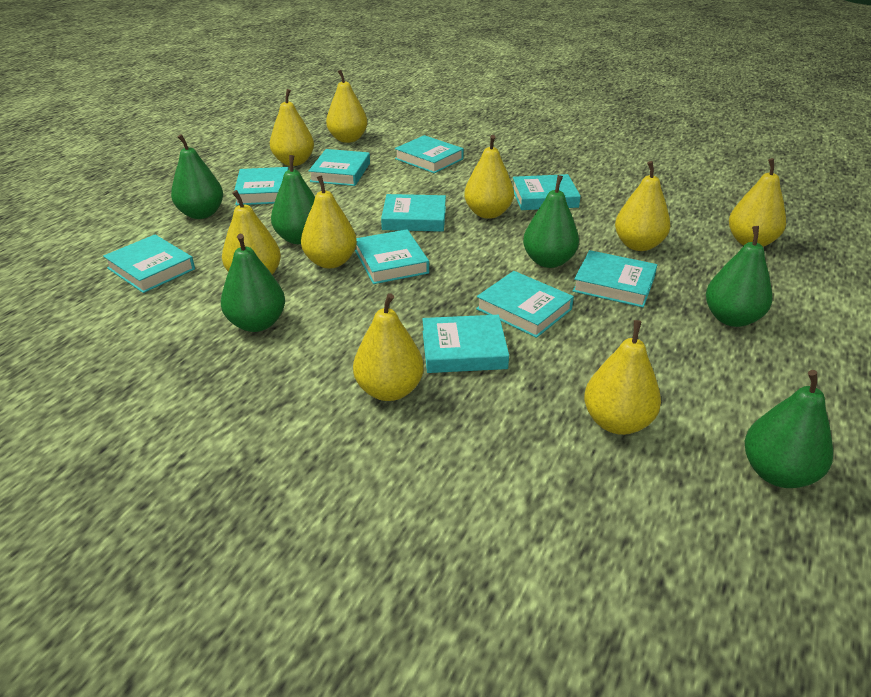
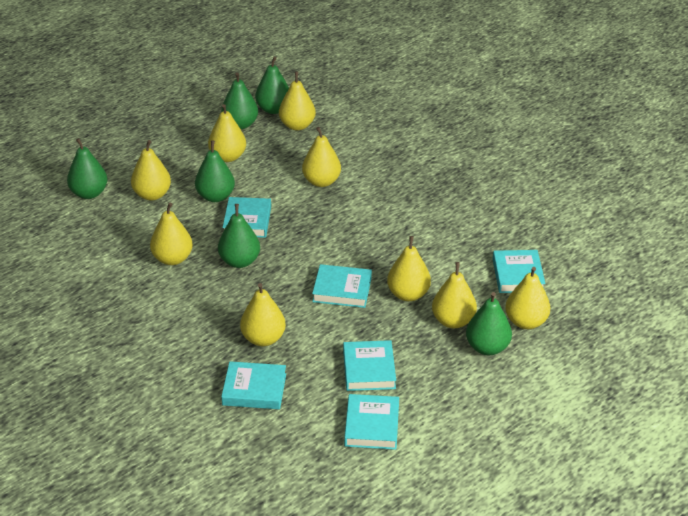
turquoise book: [103,234,195,293] [234,167,289,205] [309,149,370,186] [355,229,429,284] [381,194,446,232] [395,135,464,173] [422,315,509,373] [476,271,574,338] [513,174,581,210] [573,250,657,308] = 10 -> [221,361,286,409] [222,197,271,238] [312,264,372,308] [343,340,396,391] [344,394,399,450] [493,250,546,293] = 6

